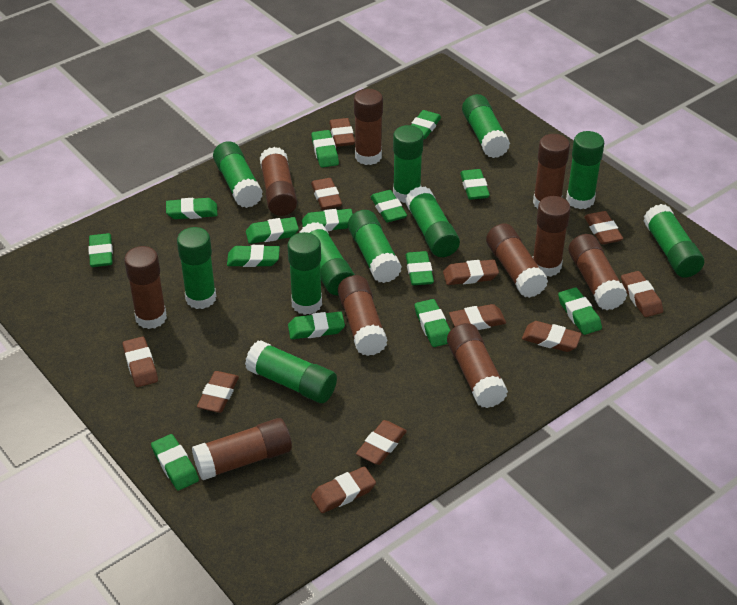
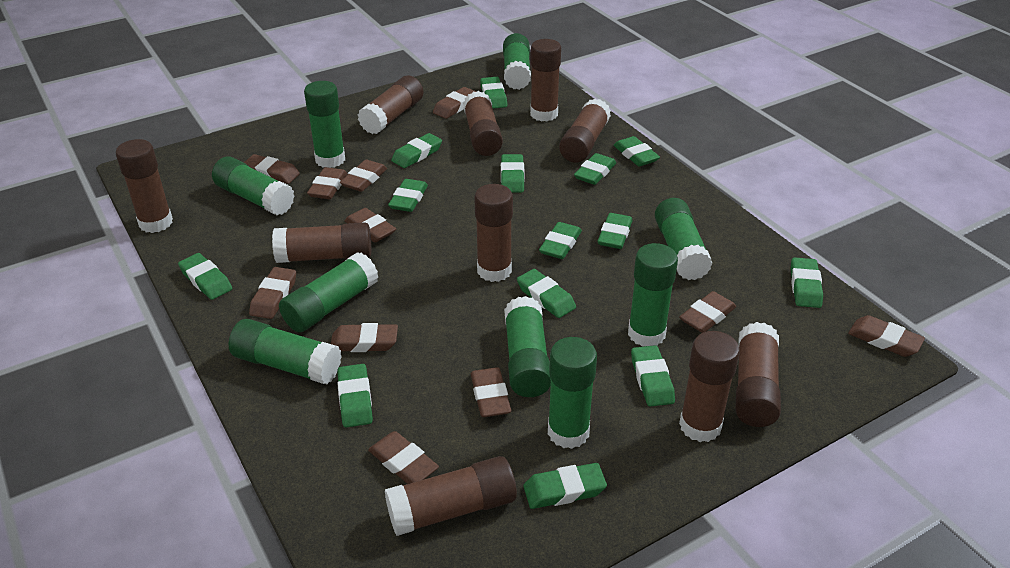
green glue stick: [177,227,216,309] [213,141,263,208] [245,341,337,403] [287,232,322,315] [299,222,355,295] [348,210,402,283] [393,125,423,203] [405,186,460,257] [462,94,510,158] [566,131,604,209] [643,204,704,277] = 11 -> [212,156,295,215] [229,319,342,384] [279,252,378,332] [304,81,345,168] [503,33,531,90] [504,296,551,397] [548,337,597,449] [628,243,678,347] [655,198,713,280] = 9

